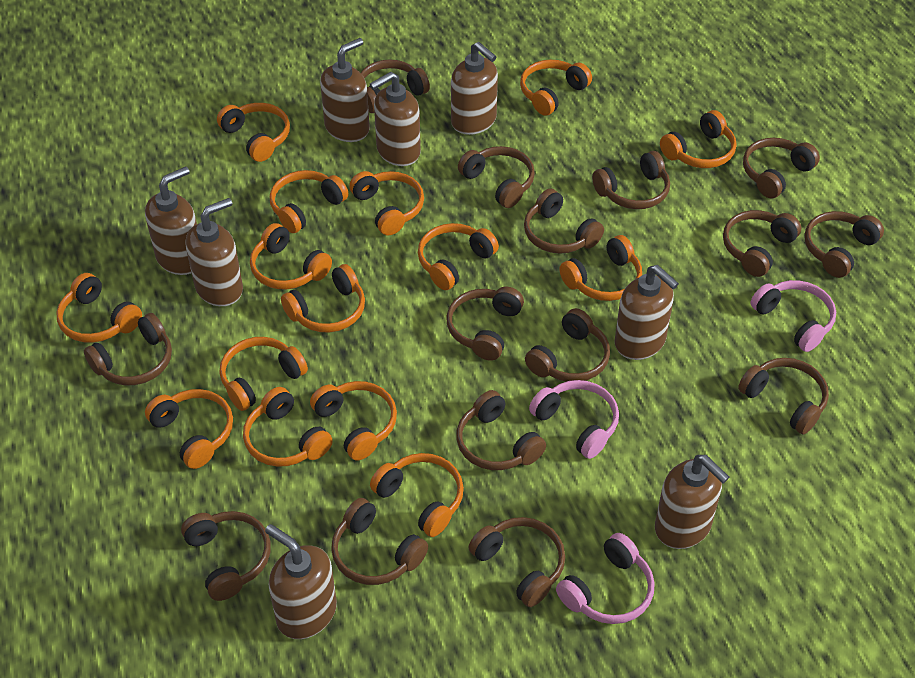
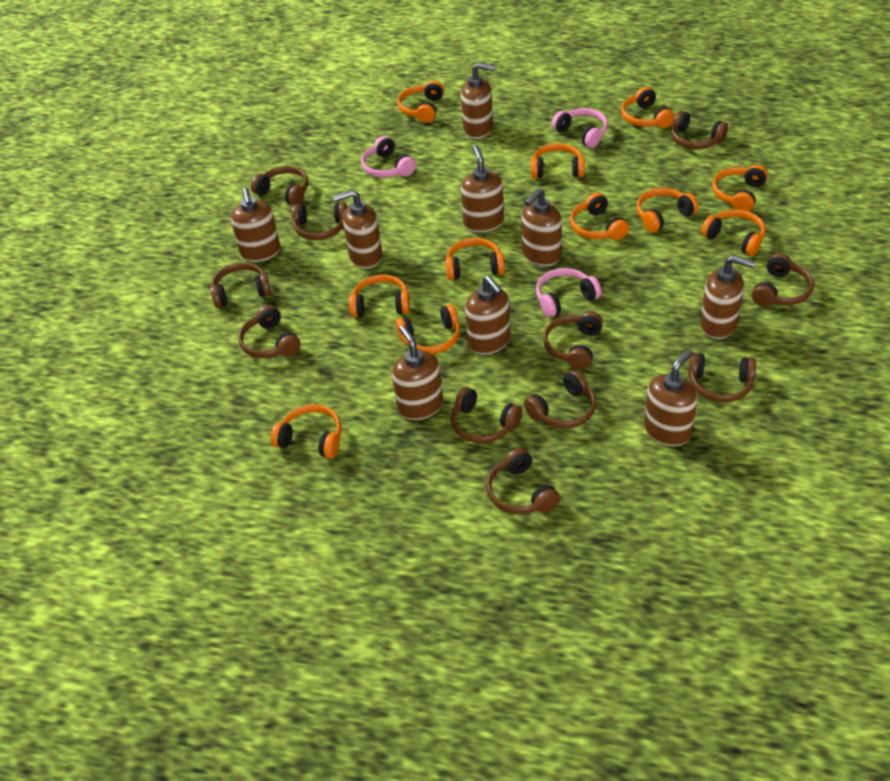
brown headphones: [84,313,172,385] [181,511,271,601] [331,498,428,585] [361,59,430,113] [446,287,524,361] [456,390,546,470] [458,146,535,208] [468,517,565,607] [524,188,604,254] [525,308,610,382] [592,151,670,209] [723,210,801,277] [738,358,829,435] [743,138,820,198] [804,211,884,278] = 15 -> [210,262,271,308] [238,305,301,358] [251,166,308,205] [292,202,347,240] [451,387,522,444] [486,448,560,514] [524,370,596,429] [543,311,603,370] [671,110,728,149] [688,352,756,402] [751,253,814,307] = 11
brown soap dispenser: [145,166,197,275] [186,198,243,306] [265,524,337,639] [320,38,370,142] [370,72,421,166] [451,42,498,135] [615,265,679,360] [655,455,729,549] = 8 -> [231,187,280,262] [333,190,382,268] [392,325,443,420] [461,63,495,139] [461,145,504,232] [465,275,511,354] [521,189,562,266] [644,349,697,446] [700,255,755,339] = 9
orange headphones: [56,273,142,343] [145,389,233,469] [217,103,290,162] [220,337,308,411] [243,387,333,467] [250,223,332,289] [270,170,349,233] [281,264,365,333] [310,381,397,460] [349,171,424,236] [370,453,464,537] [418,223,499,290] [520,60,592,116] [559,235,642,301] [660,110,736,168] = 15 -> [271,404,341,459] [349,275,410,317] [396,304,460,354] [397,80,444,123] [446,238,505,280] [531,143,585,178] [570,192,629,240] [621,87,675,129] [637,188,699,233] [701,210,766,256] [712,165,768,211] = 11

